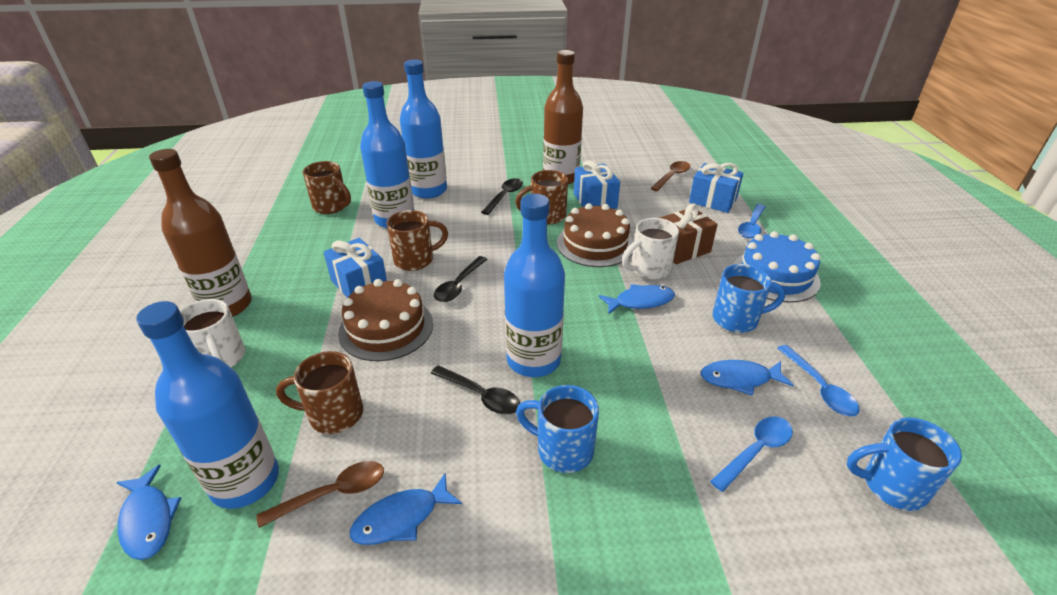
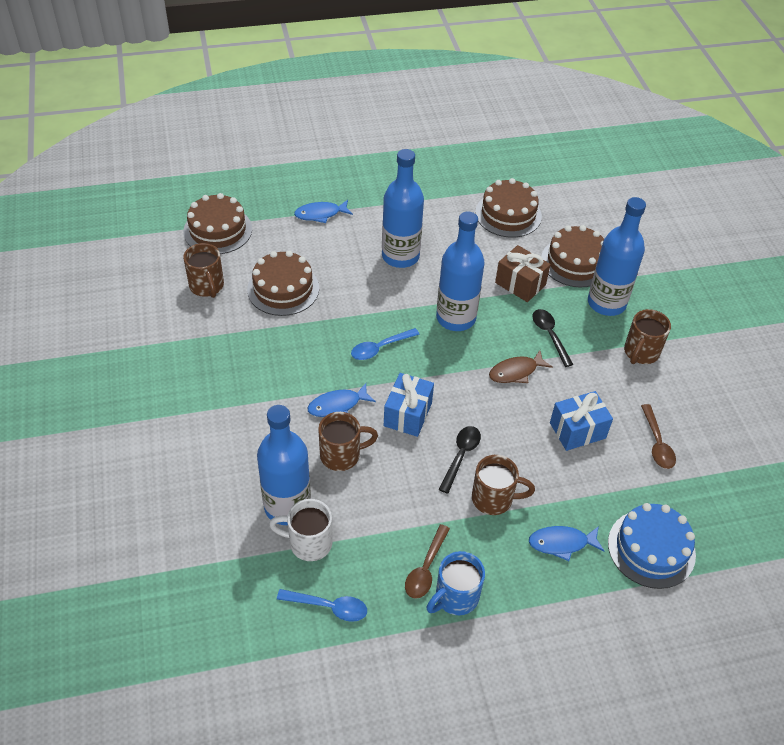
black spoon: [431,365,520,414] [434,256,488,302] [481,178,523,215] = 3 -> [438,426,481,494] [532,309,574,367] = 2
blue fish: [116,465,181,560] [350,473,462,545] [599,284,675,315] [701,360,793,396] = 4 -> [294,200,353,223] [308,383,376,417] [529,526,604,561] = 3
blue gift: [324,238,387,297] [574,160,620,209] [689,163,743,213] = 3 -> [384,373,434,437] [550,391,613,451] = 2
blue mug: [516,385,599,473] [713,264,785,333] [847,418,962,511] = 3 -> [426,551,485,615] = 1
blue spoon: [710,416,793,492] [738,204,766,238] [777,345,860,416] = 3 -> [277,589,367,622] [351,328,420,360] = 2
brown bottle: [149,149,252,317] [543,50,583,184] = 2 -> none = 0
brown cake: [338,279,433,361] [557,203,634,267] = 2 -> [183,193,252,254] [247,251,319,316] [475,178,542,238] [541,225,604,287] = 4
brown fish: none = 0 -> [489,350,552,383] = 1
white mug: [180,299,245,368] [622,218,679,279] = 2 -> [269,499,333,561] = 1

